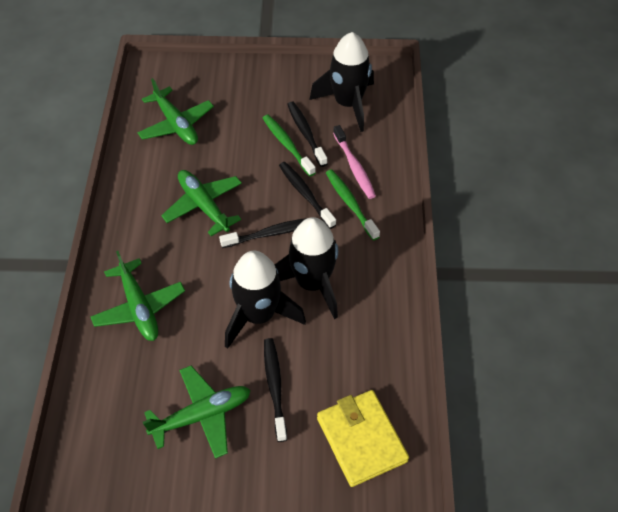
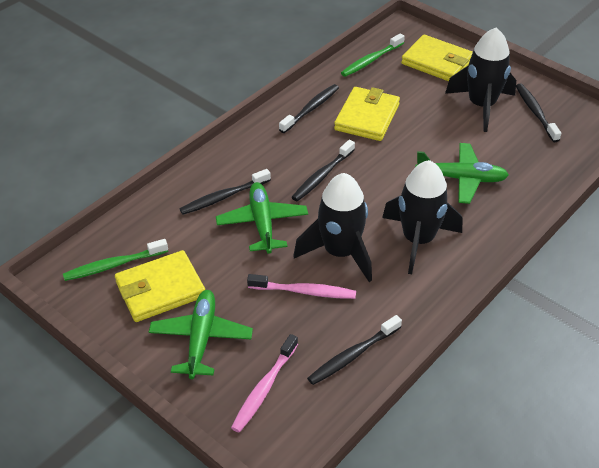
black toothbrush: [219,218,307,248] [264,338,287,442] [279,162,336,229] [287,102,327,167] = 4 -> [180,169,271,215] [279,84,339,133] [291,140,355,201] [307,315,402,385] [516,83,562,142] = 5
green plane: [90,251,185,341] [137,78,214,145] [143,366,251,459] [161,170,242,236] = 4 -> [149,290,253,379] [216,182,308,254] [415,143,509,204] = 3
pink toothbrush: [333,125,376,199] = 1 -> [231,334,298,433] [247,274,356,299] = 2
yellow wallet: [317,390,409,487] = 1 -> [115,250,205,322] [334,87,400,141] [401,35,473,81] = 3

